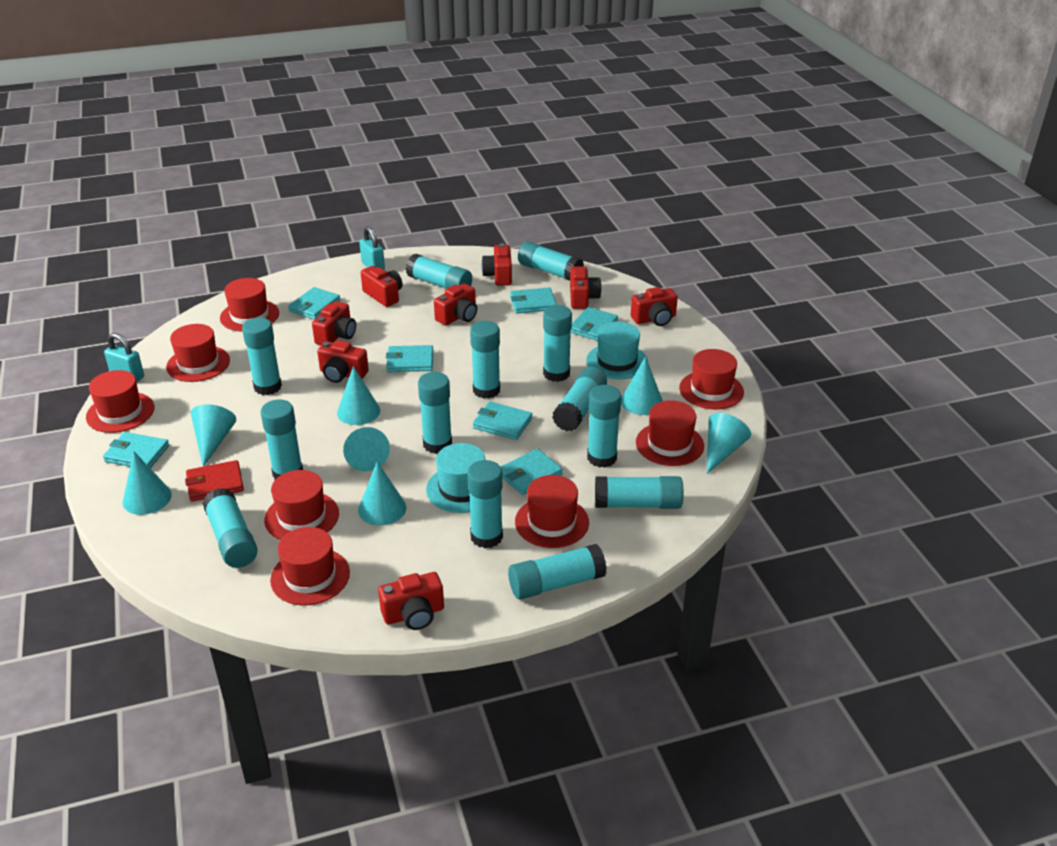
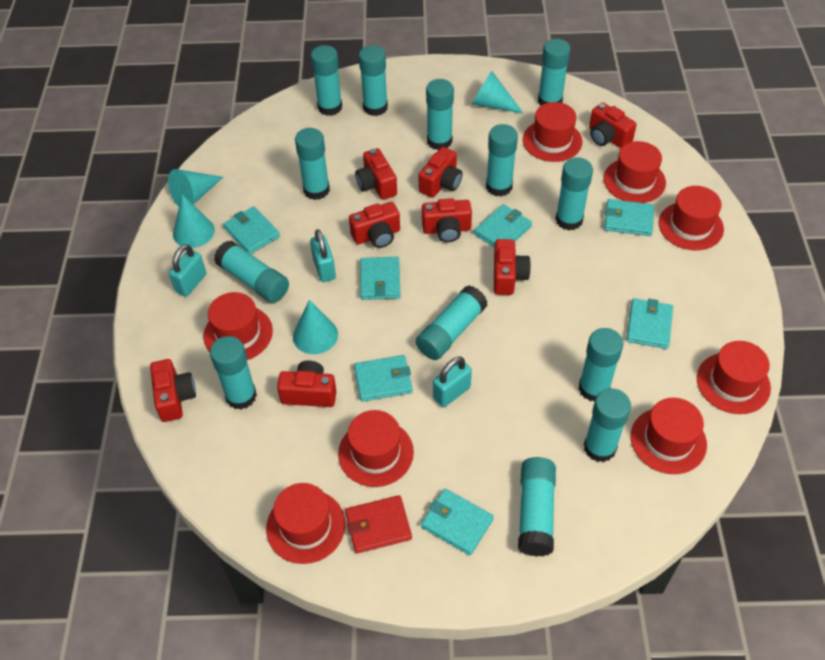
turquoise cone: [122,451,172,515] [191,404,236,467] [337,366,380,425] [343,427,390,471] [358,461,406,526] [621,356,663,415] [707,413,751,474] = 7 -> [168,169,223,206] [173,195,215,248] [293,300,338,354] [472,71,523,113] = 4
turquoise hat: [426,443,485,513] [586,322,648,379] = 2 -> none = 0
turquoise padlock: [104,333,144,383] [359,226,385,270] = 2 -> [169,244,206,297] [310,229,336,282] [433,356,472,407] = 3

